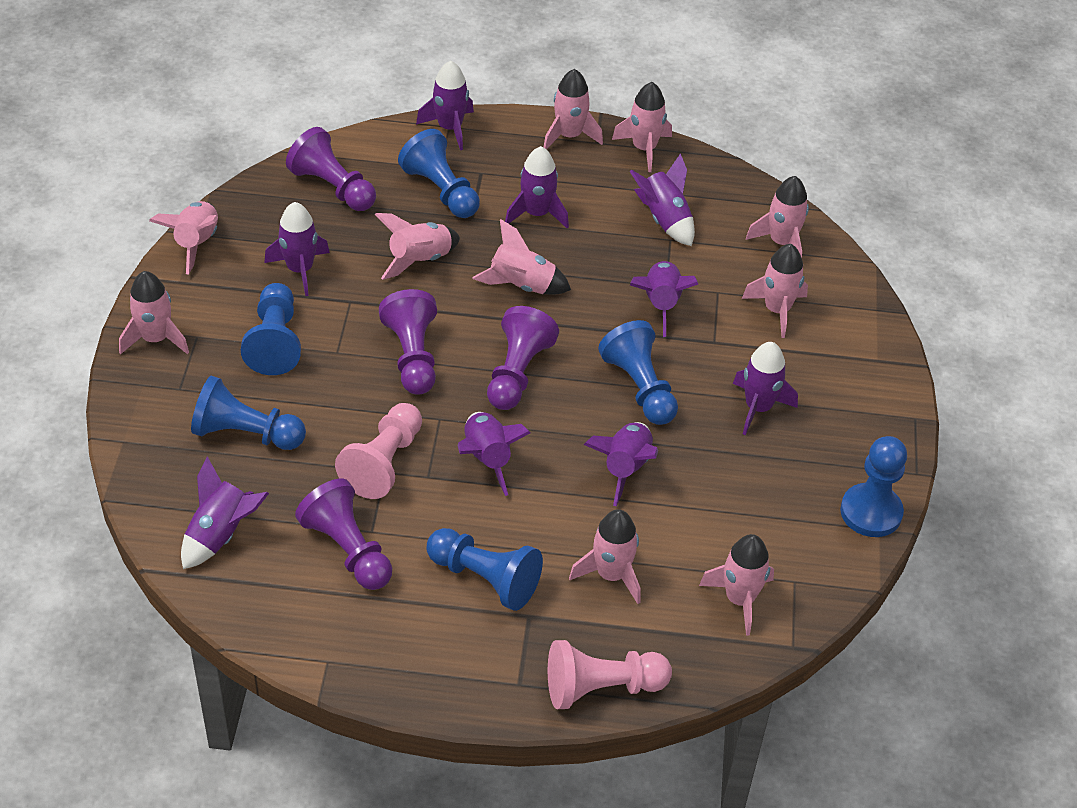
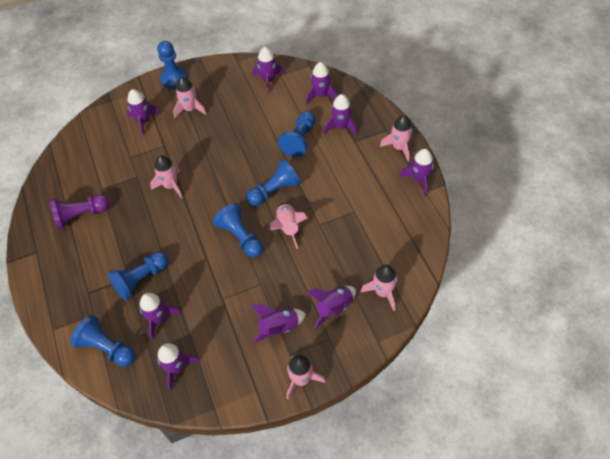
pink pawn: [335,403,422,499] [548,640,672,709] = 2 -> none = 0
pink rocket: [119,271,189,354] [149,201,218,274] [375,213,460,280] [472,219,571,295] [543,69,603,150] [569,509,641,604] [612,82,672,172] [699,534,774,636] [742,244,808,338] [746,176,809,258] = 10 -> [150,155,183,199] [173,77,207,118] [270,203,308,249] [287,355,325,399] [361,264,397,311] [380,115,412,162] = 6
purple pawn: [286,127,376,211] [295,478,392,590] [379,289,437,395] [487,306,559,410] = 4 -> [49,194,110,229] = 1

